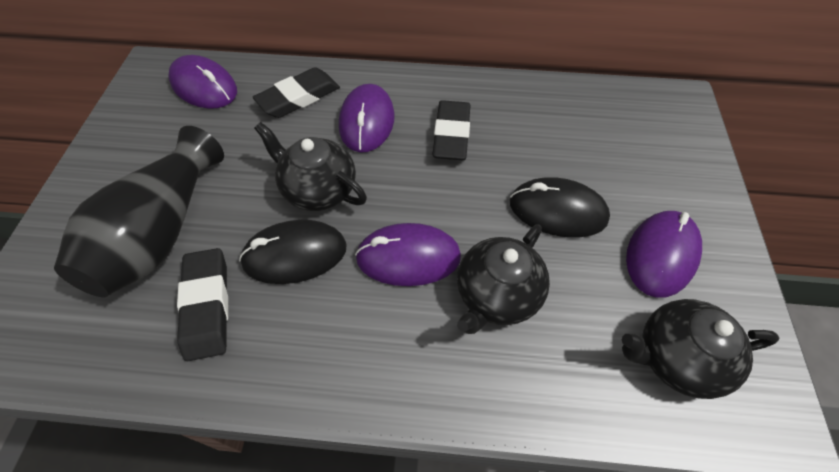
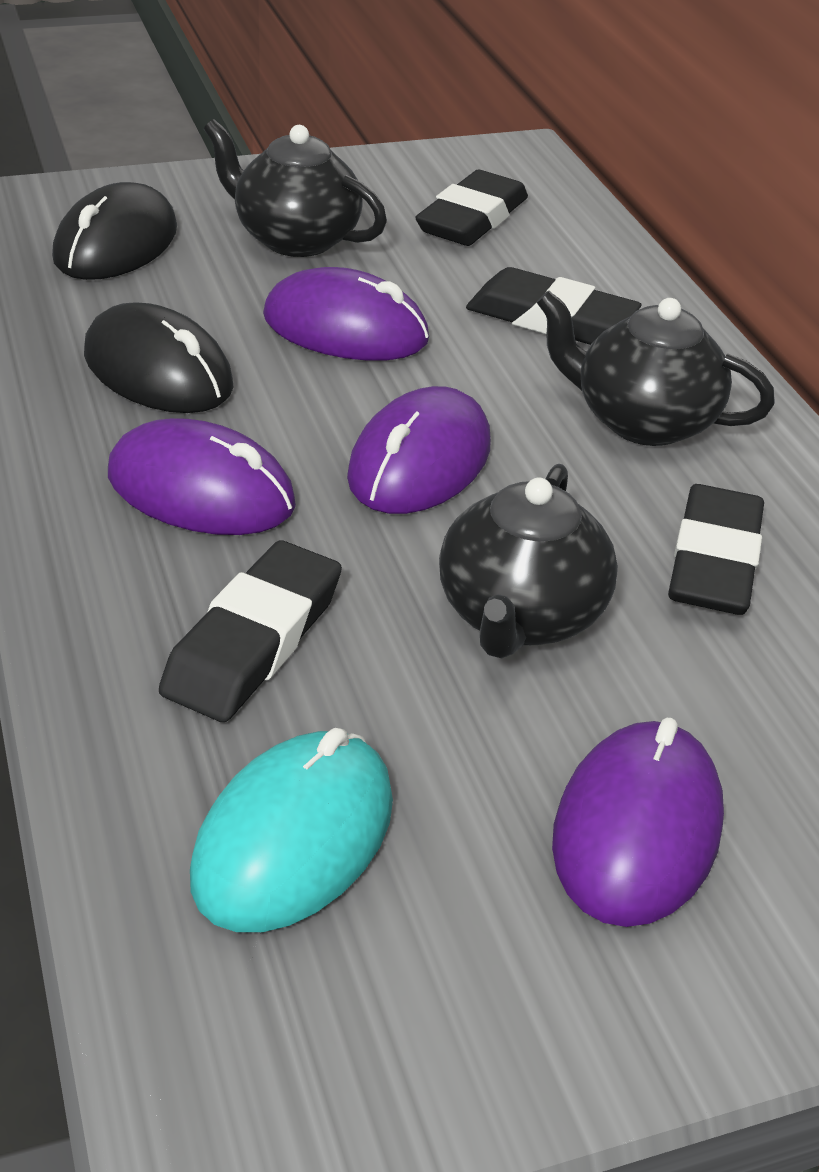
black eraser: [177,248,228,361] [253,67,340,118] [432,100,471,160] = 3 -> [159,541,342,722] [415,170,528,246] [466,267,641,345] [668,484,764,615] = 4
black vase: [54,126,224,297] = 1 -> none = 0
turquoise mouse: none = 0 -> [190,728,393,932] = 1

